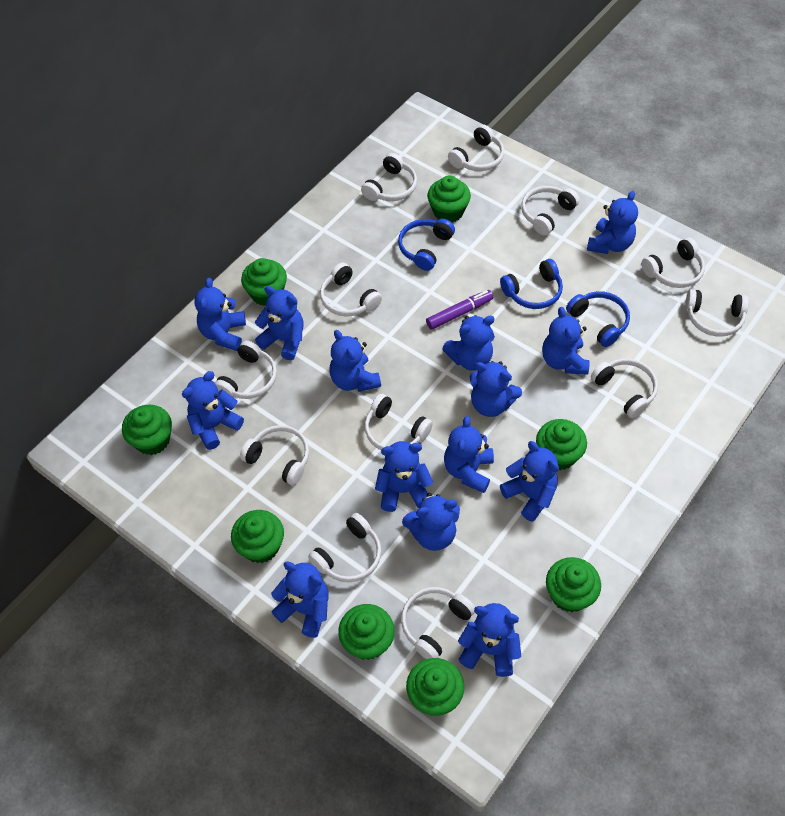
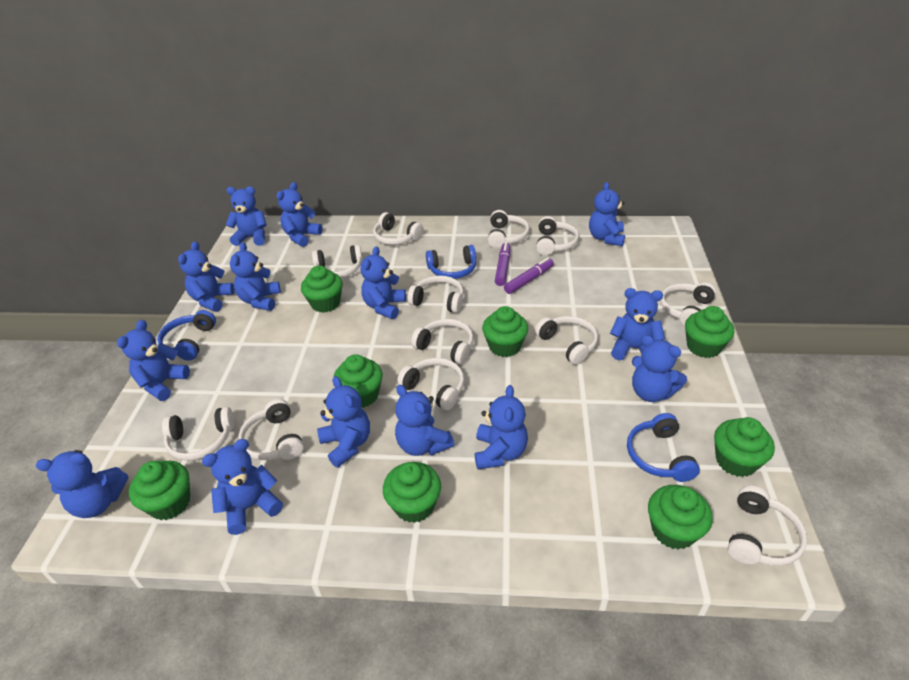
purple marker: [426,290,493,330] = 1 -> [495,242,511,286] [504,258,554,294] = 2

